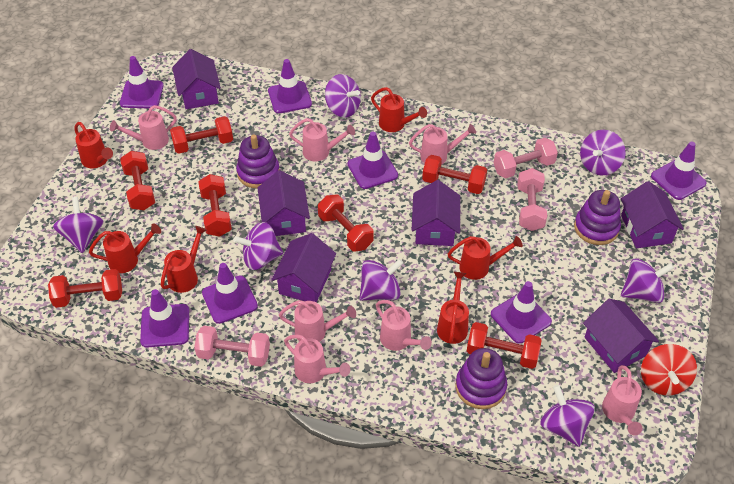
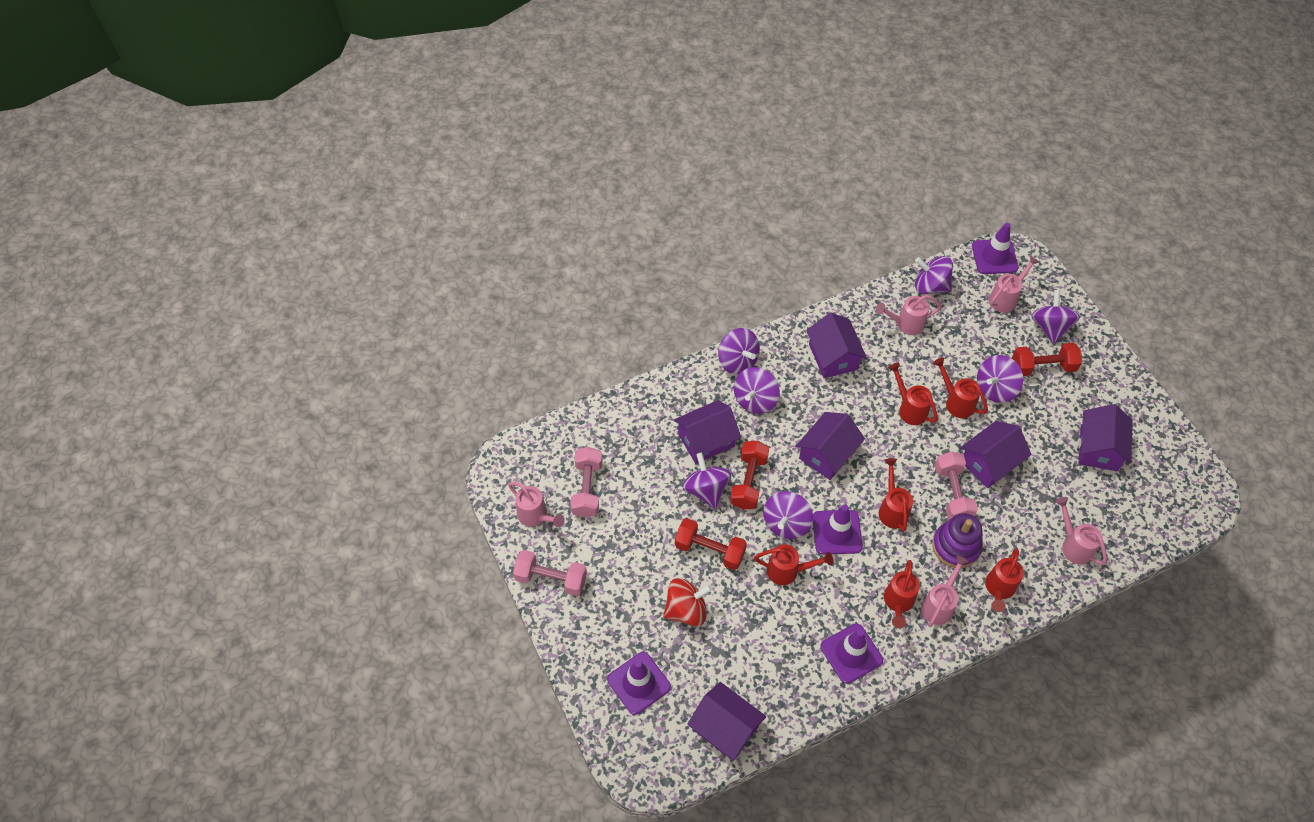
pink watering can: [110,105,177,150] [279,300,356,342] [284,334,350,383] [289,118,355,162] [376,300,432,351] [409,124,476,165] [602,365,642,436] = 7 -> [508,482,565,527] [876,295,941,335] [921,555,969,627] [989,256,1039,313] [1055,497,1107,565] = 5
purple stacking toy: [236,134,279,188] [455,348,507,409] [574,190,621,245] = 3 -> [932,513,983,568] = 1
purple traffic cone: [120,56,164,109] [140,289,189,348] [202,263,258,324] [268,59,312,113] [348,132,398,189] [491,281,552,344] [651,141,707,200] = 7 -> [607,652,671,715] [813,505,863,555] [820,623,883,684] [972,223,1018,274] = 4
red dumbbell: [48,269,122,308] [120,151,155,210] [170,116,233,154] [198,174,232,237] [318,195,374,251] [422,155,487,194] [467,322,542,369] = 7 -> [675,518,747,570] [730,441,769,509] [1012,343,1082,376] = 3

